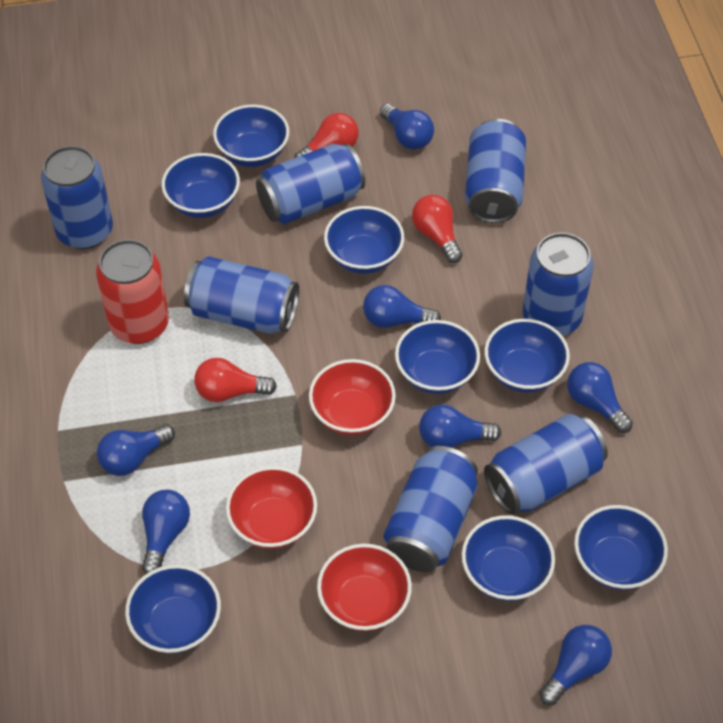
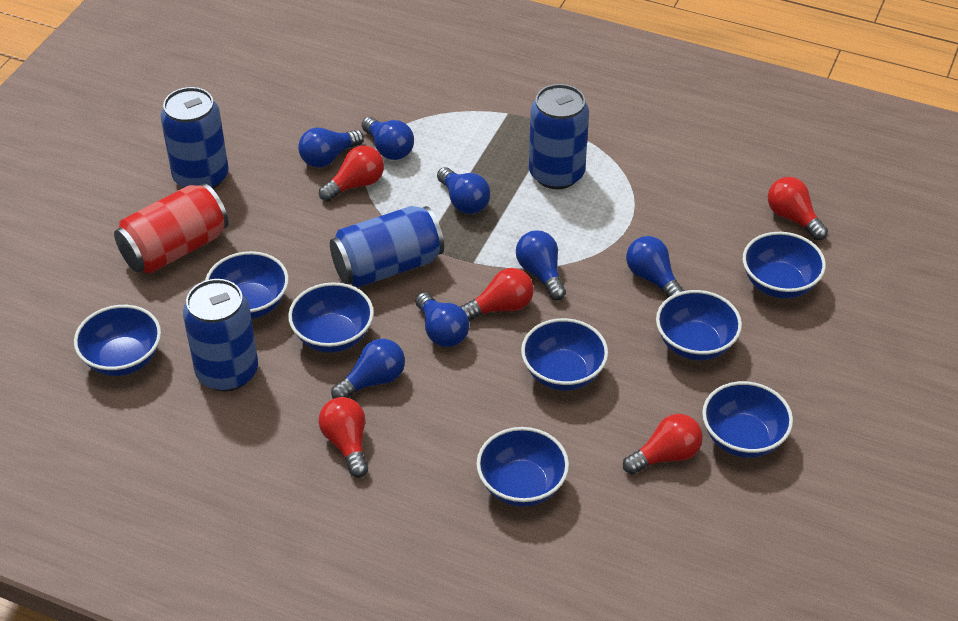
blue can: [41,146,113,249] [184,257,299,334] [256,143,365,225] [383,446,478,572] [465,119,526,223] [484,414,608,515] [523,233,594,336] = 7 -> [161,87,229,189] [183,279,258,391] [330,206,444,288] [529,84,589,189] = 4
red bowl: [226,466,317,549] [309,359,396,435] [317,544,412,631] = 3 -> none = 0
red light bulb: [194,358,277,402] [294,113,359,158] [412,195,463,263] = 3 -> [319,146,384,201] [319,397,368,478] [461,268,534,321] [623,414,703,474] [768,177,828,240] = 5

